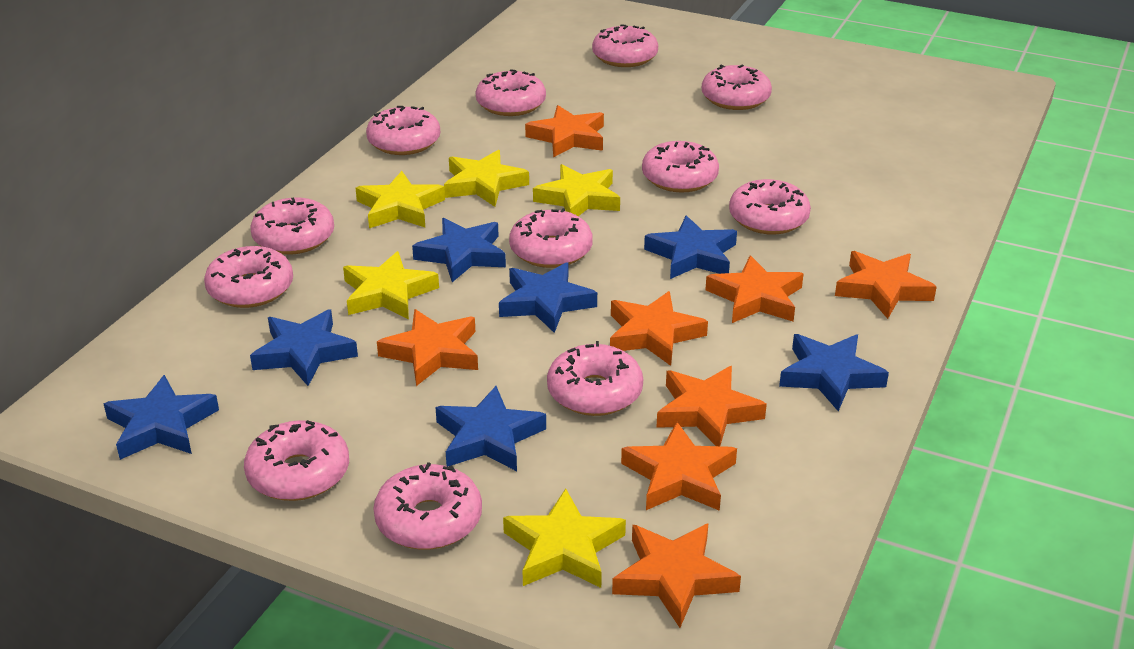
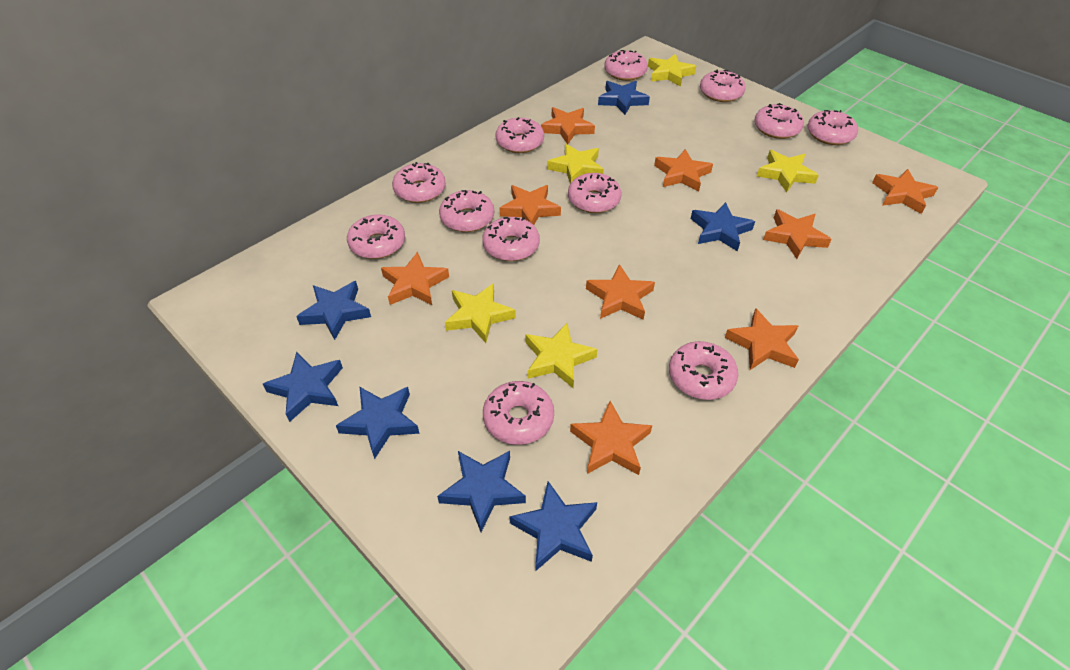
orange star: [377,309,478,386] [525,105,604,158] [610,291,708,366] [612,523,741,628] [621,422,737,511] [656,366,767,446] [705,255,803,323] [835,251,937,319] = 8 -> [381,252,449,305] [500,185,561,225] [541,107,595,144] [570,401,652,475] [586,264,655,320] [654,149,713,191] [725,309,799,370] [763,209,832,259] [872,169,938,214] = 9

